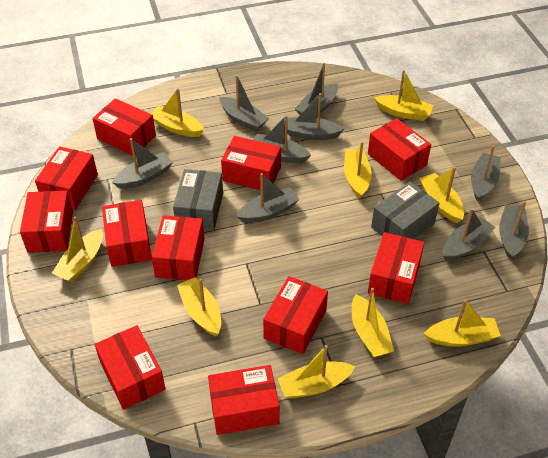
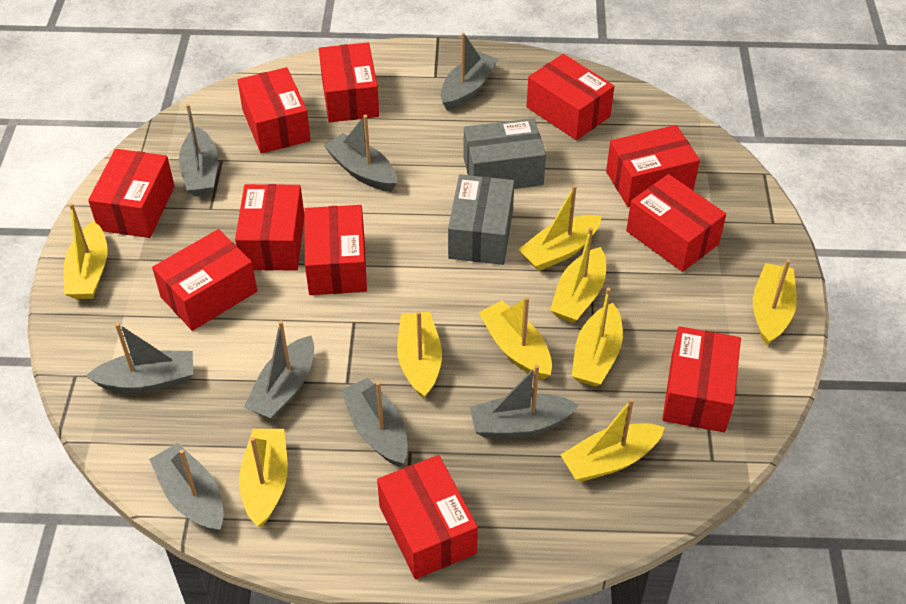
grey boat: [112,138,173,189] [219,75,269,131] [236,173,299,223] [253,115,311,163] [284,93,344,140] [295,63,338,115] [443,208,496,261] [471,145,501,201] [499,201,529,259] = 9 -> [86,323,193,393] [149,443,224,533] [179,104,218,196] [244,321,314,420] [324,115,397,191] [341,378,408,467] [441,32,498,111] [470,364,579,438] = 8

